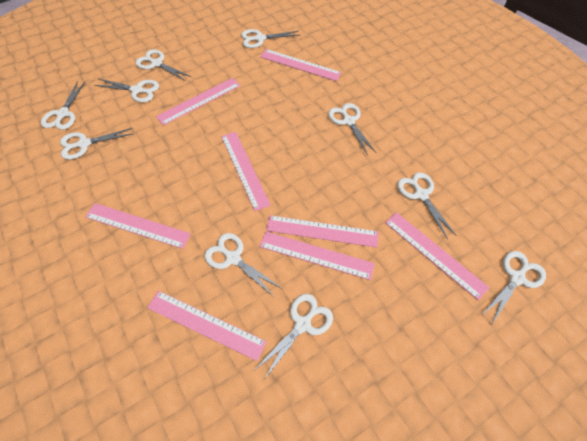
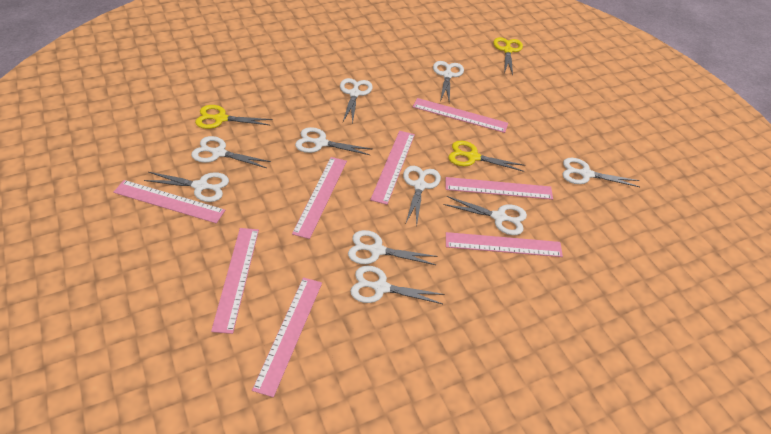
yellow scissors: none = 0 -> [195,105,272,129] [448,141,525,172] [493,37,523,75] = 3

